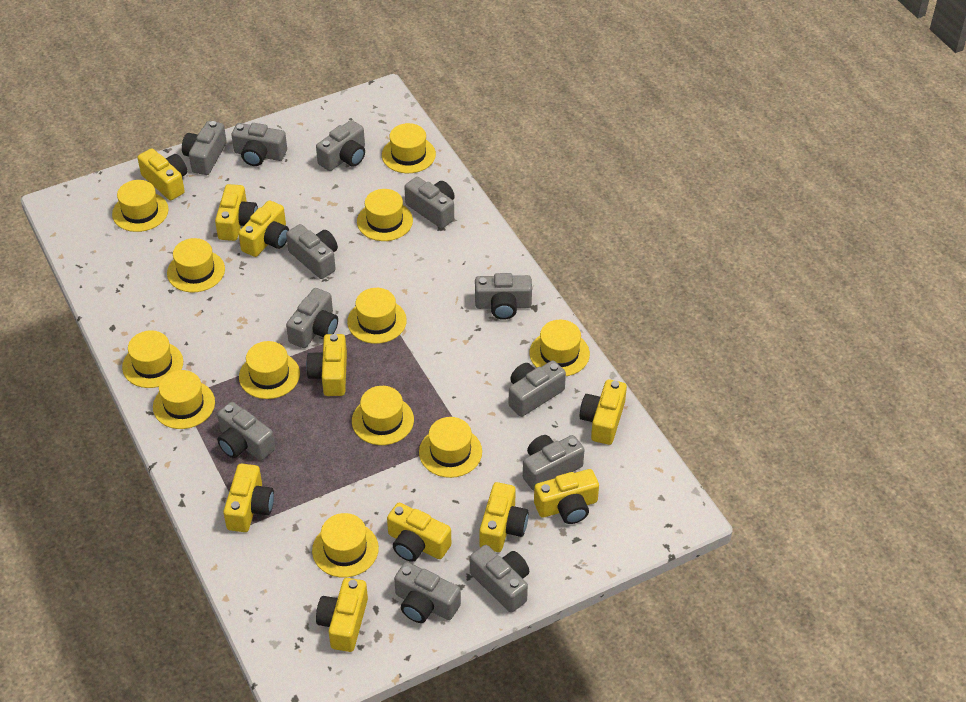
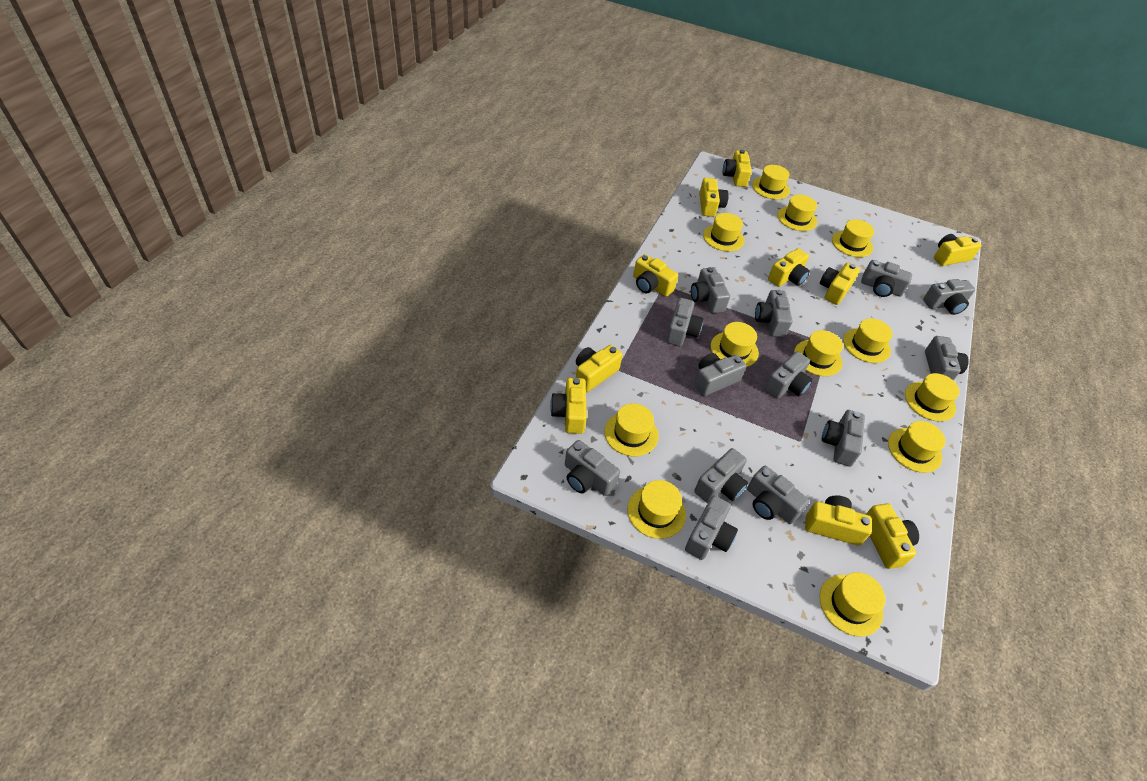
grey camera: [182,121,227,175] [217,402,275,461] [231,123,287,166] [286,224,338,279] [286,288,338,348] [316,120,365,171] [394,562,461,623] [404,177,455,228] [470,545,529,613] [475,273,532,320] [509,360,566,417] [523,435,585,491] = 12 -> [565,440,620,496] [666,298,703,346] [685,496,738,560] [691,267,730,313] [694,353,747,396] [694,448,748,503] [747,466,809,524] [755,290,793,337] [765,351,812,399] [822,410,865,467] [861,260,912,297] [923,279,975,315] [925,336,969,381] = 13

